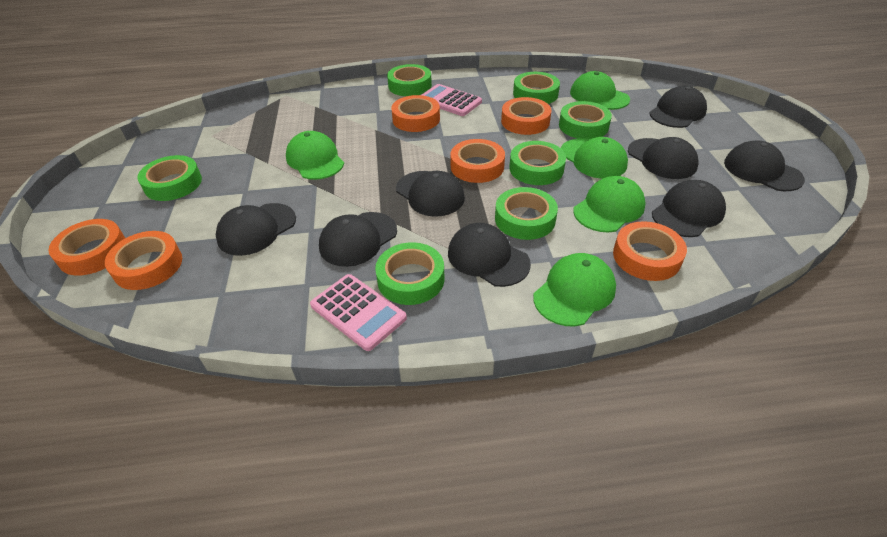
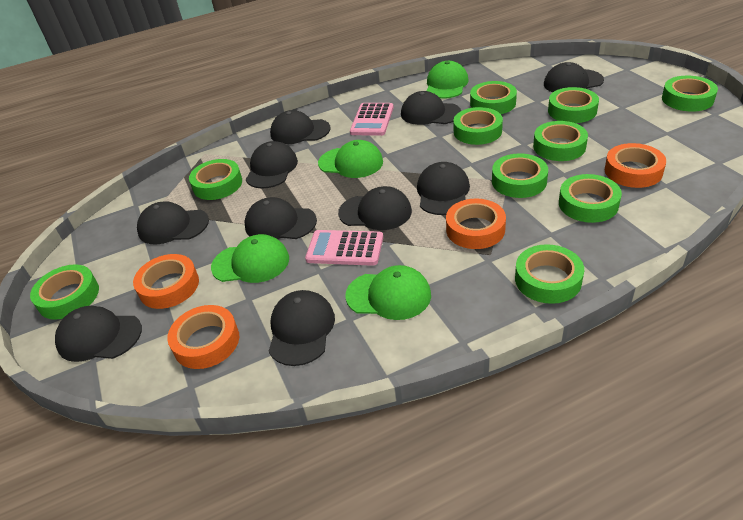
black cap: [216,203,296,256] [319,212,397,267] [396,171,465,217] [448,223,531,287] [628,137,698,179] [649,86,707,128] [652,180,726,237] [724,140,805,191] = 8 -> [55,306,142,362] [137,201,209,245] [245,197,317,239] [246,141,298,189] [269,290,335,366] [270,110,330,144] [338,186,412,230] [401,91,461,125] [417,162,470,215] [544,62,604,93] = 10
green cap: [286,131,344,180] [533,253,616,326] [561,137,628,179] [570,71,630,110] [573,176,646,232] = 5 -> [211,234,289,283] [318,140,383,178] [345,265,431,320] [427,61,469,99] = 4
green tape: [137,155,202,201] [375,242,445,305] [387,64,432,96] [495,187,558,240] [509,141,566,185] [513,72,560,104] [559,101,612,139] = 7 -> [30,264,99,320] [189,159,242,200] [453,107,503,145] [470,81,517,114] [492,153,548,198] [515,244,584,304] [533,121,588,161] [548,87,599,123] [559,174,622,223] [662,76,718,112] = 10
orange tape: [48,219,125,276] [105,231,182,290] [391,95,440,132] [450,139,505,183] [501,97,552,135] [613,221,687,281] = 6 -> [133,254,199,309] [167,305,239,369] [446,199,506,249] [605,143,666,188] = 4

